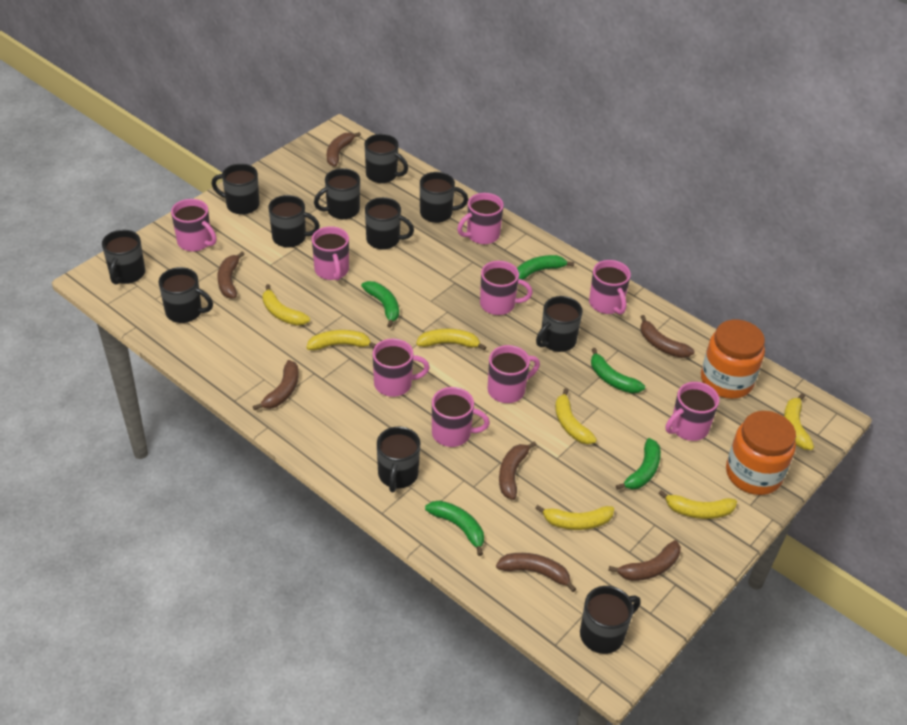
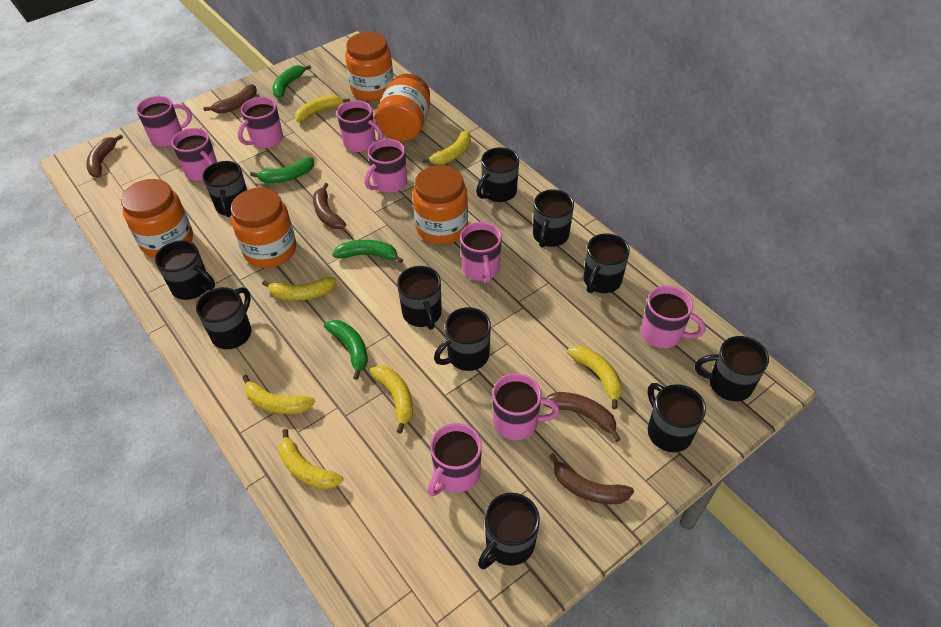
brown banana: [217,252,244,298] [253,360,299,411] [327,132,361,166] [496,553,576,592] [499,441,537,500] [608,540,681,581] [640,315,695,358] = 7 -> [86,134,123,177] [204,84,257,113] [313,183,346,229] [544,392,620,442] [549,453,634,504] = 5
green banana: [361,281,399,328] [425,500,484,556] [517,255,574,280] [591,348,645,393] [616,438,661,490] = 5 -> [250,158,314,183] [272,65,311,98] [324,320,368,380] [333,240,403,263] = 4
orange jar: [701,320,765,399] [726,411,796,495] = 2 -> [121,179,193,258] [231,188,296,268] [345,32,394,101] [375,74,430,142] [413,165,468,244] = 5

